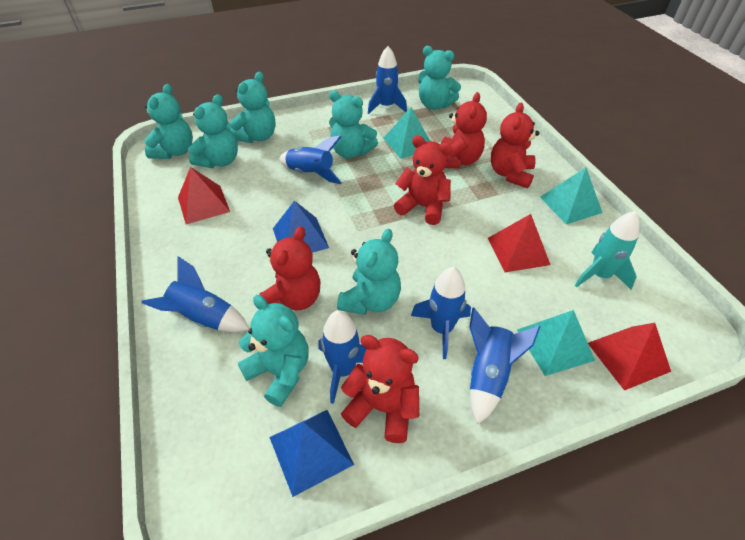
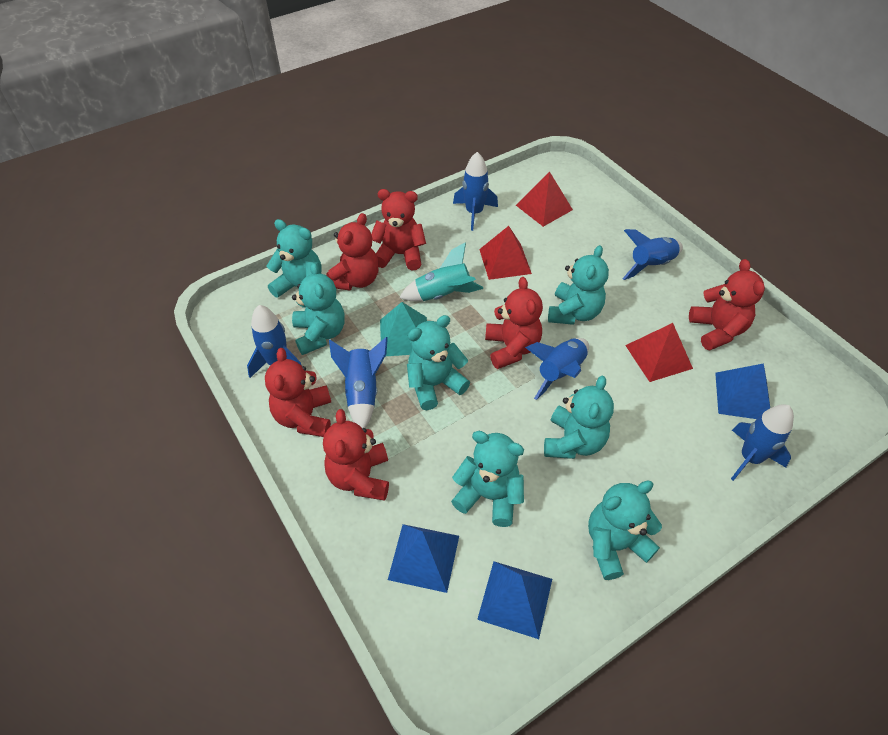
blue pyramid: [269,410,354,497] [273,200,329,253] = 2 -> [388,524,459,593] [477,561,552,639] [715,363,770,419] = 3
red teddy bear: [259,226,321,310] [341,335,419,443] [394,136,452,225] [441,92,487,168] [491,102,539,188] = 5 -> [265,348,331,437] [323,409,389,501] [326,213,379,291] [371,189,426,270] [485,277,543,369] [689,259,765,351] = 6
turquoise pyramid: [384,107,430,159] [517,310,595,376] [540,168,602,224] = 3 -> [380,302,427,356] = 1

